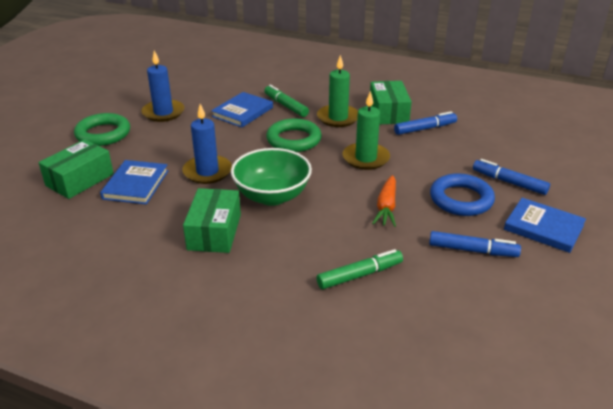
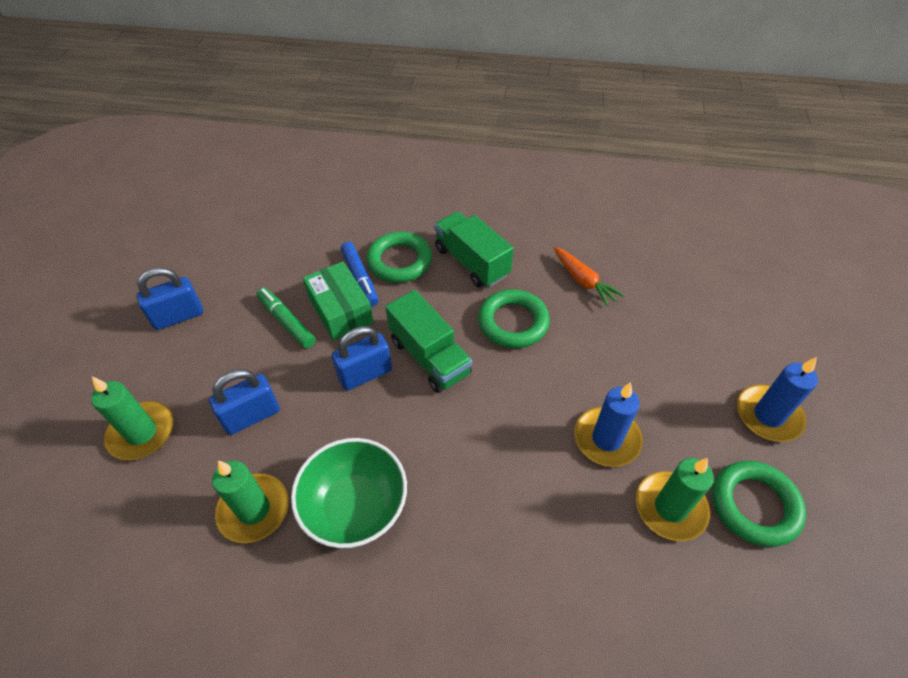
blue book: [100,160,168,204] [211,92,273,128] [504,198,586,253] = 3 -> none = 0
blue marker: [394,111,457,135] [429,231,521,257] [473,159,550,195] = 3 -> [341,242,378,307] = 1
blue padlock: none = 0 -> [137,267,203,330] [209,369,280,435] [331,326,392,390] = 3
blue ring: [430,174,495,216] = 1 -> none = 0
green box: [39,139,114,199] [183,188,241,253] [370,81,412,124] = 3 -> [303,261,374,341] = 1
green candle: [317,55,358,127] [343,91,390,170] = 2 -> [91,376,173,460] [212,461,289,543] [636,458,714,541] = 3
green marker: [264,85,309,117] [316,249,403,289] = 2 -> [257,288,316,348] = 1
green ring: [74,113,130,146] [266,118,322,152] = 2 -> [366,232,432,283] [478,289,550,348] [712,461,806,547] = 3
green truck: none = 0 -> [385,290,472,393] [434,211,514,287] = 2

